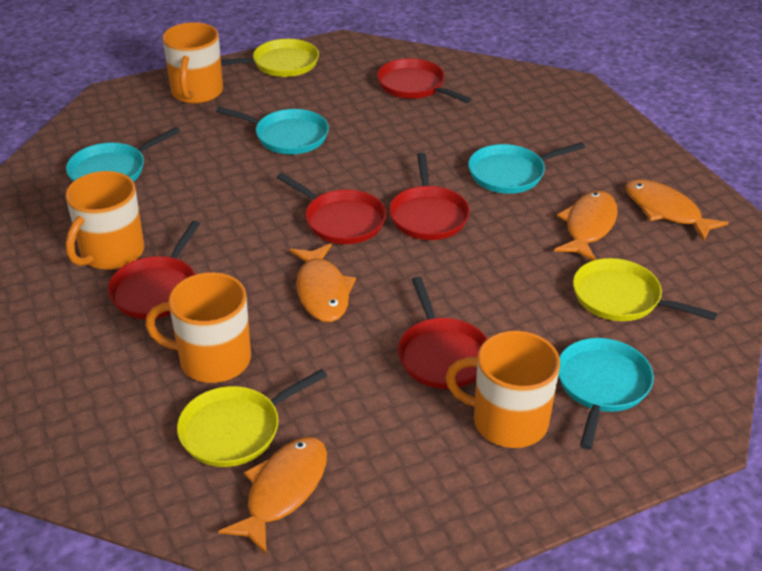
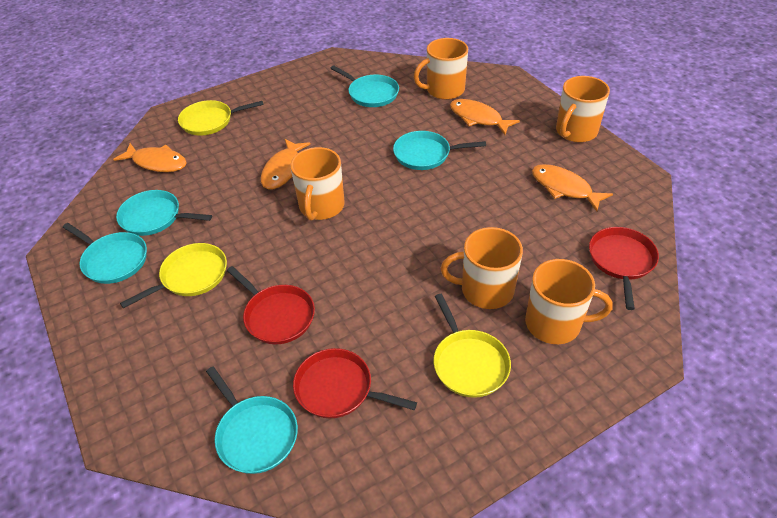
orange mug: [65,171,144,270] [145,272,251,383] [162,22,223,104] [445,330,560,448] = 4 -> [290,147,345,221] [414,38,468,100] [441,227,523,309] [525,259,613,344] [556,76,610,142] = 5
red pan: [108,221,200,319] [276,173,386,244] [377,58,472,103] [389,153,470,240] [398,277,487,389] = 5 -> [227,266,315,344] [293,348,417,418] [589,227,659,310] = 3
turquoise pan: [66,127,180,182] [216,107,329,154] [468,142,585,194] [558,338,654,449] = 4 -> [63,223,147,284] [116,190,212,236] [206,367,298,474] [330,65,399,107] [393,131,486,170] = 5

